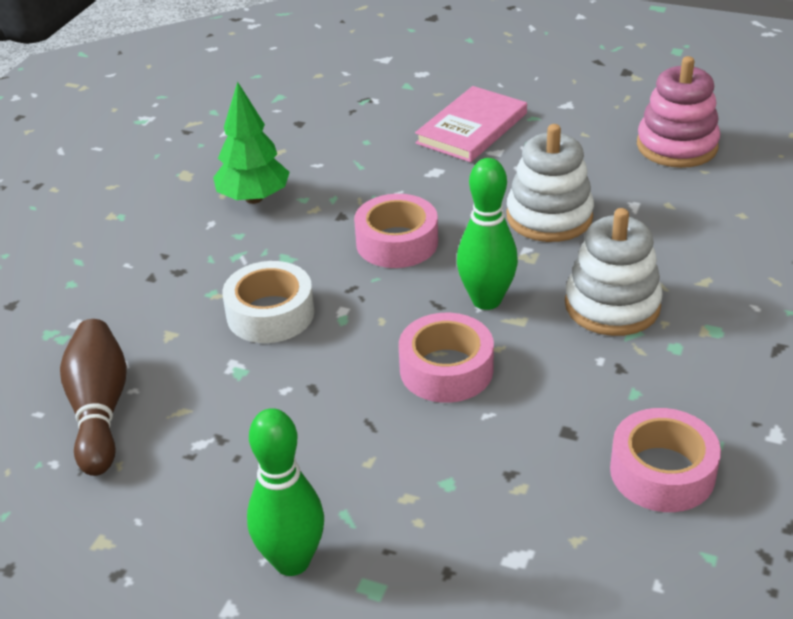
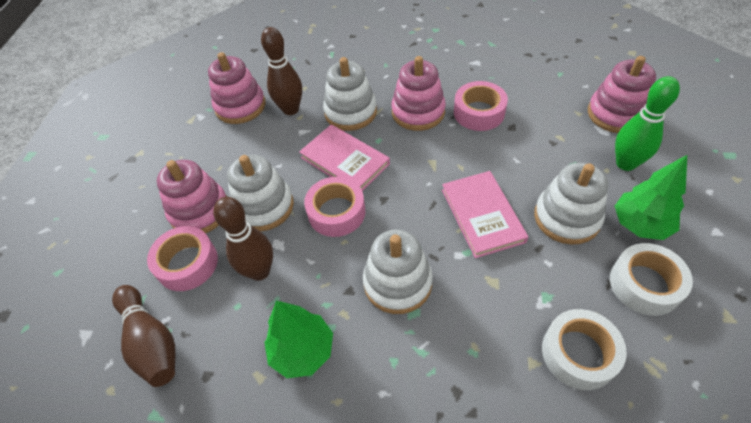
brown bowling pin: [60,319,127,476] = 1 -> [112,285,175,387] [213,197,273,281] [261,27,302,115] = 3
green bowling pin: [247,408,324,576] [457,158,518,310] = 2 -> [615,76,680,171] = 1
green tree: [213,82,290,204] = 1 -> [264,300,333,378] [615,155,687,240] = 2
pink book: [415,86,527,162] = 1 -> [299,124,390,191] [442,171,528,258] = 2
pink stacking toy: [637,56,720,168] = 1 -> [157,160,227,233] [208,52,266,124] [391,56,446,131] [588,56,656,133] = 4
white stacking toy: [506,124,594,242] [565,208,663,336] = 2 -> [227,155,294,231] [323,57,377,131] [363,229,433,314] [534,163,608,245] = 4
white tape: [222,261,314,343] = 1 -> [542,309,627,390] [610,243,693,316] = 2

